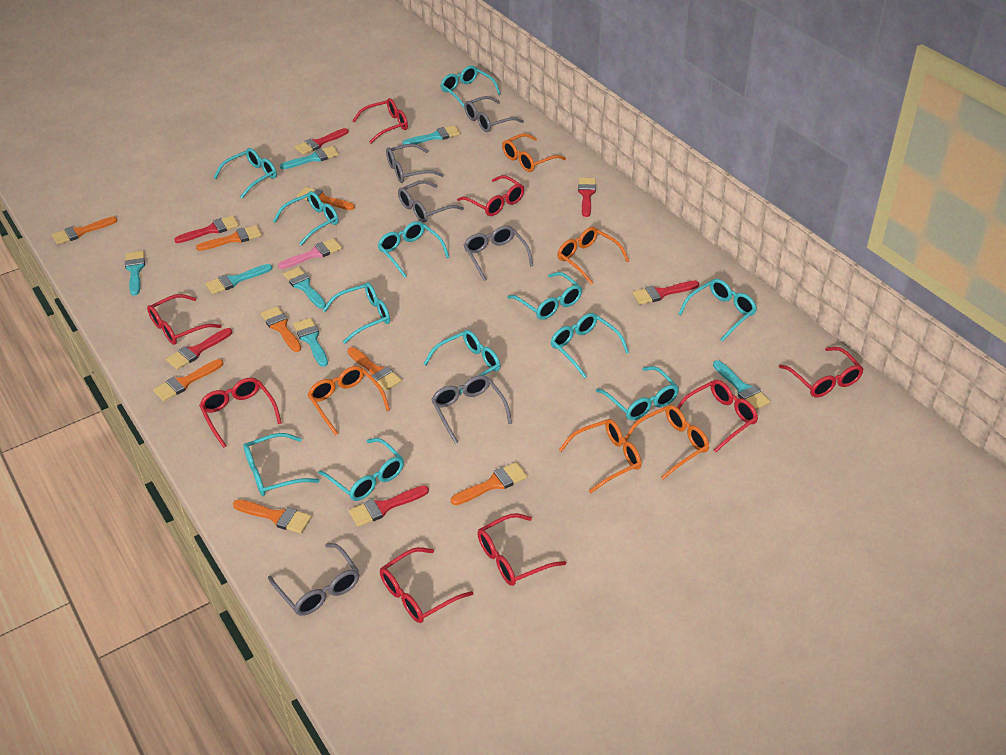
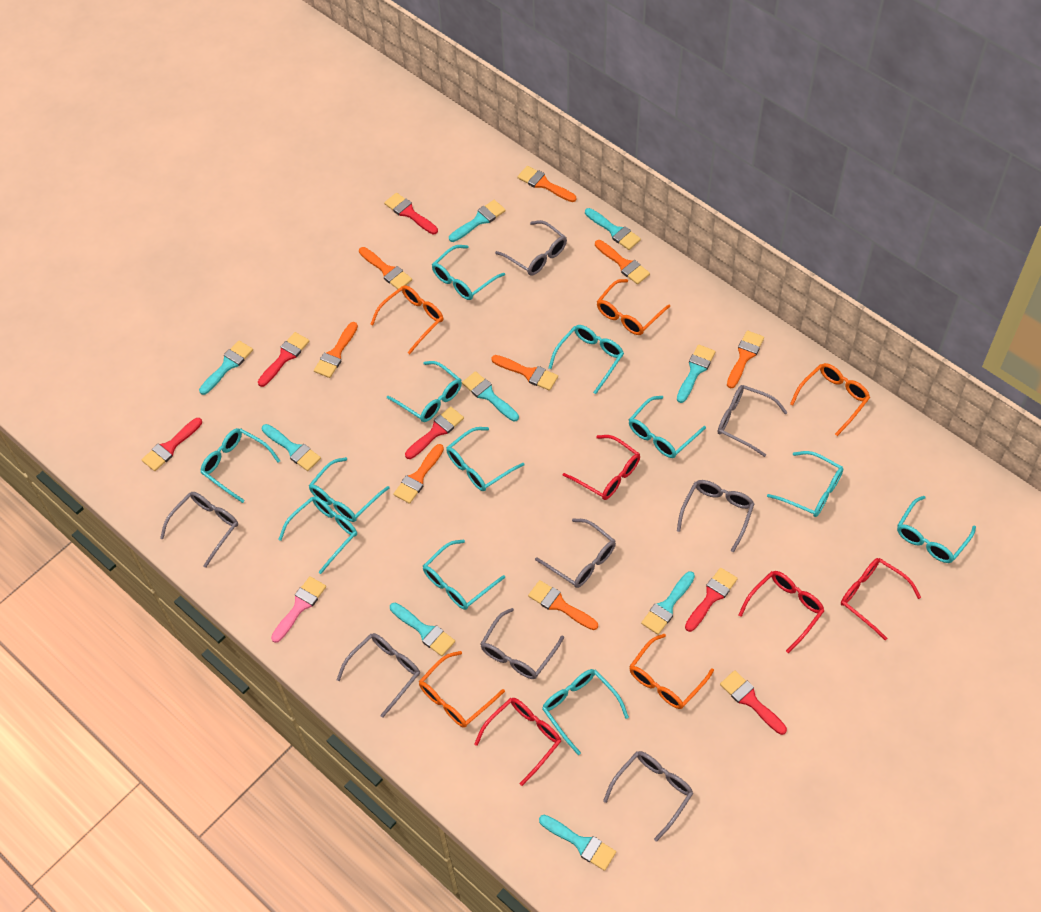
grey glasses: [268,543,360,616] [386,144,444,183] [398,180,464,222] [431,375,512,444] [464,96,524,132] [464,225,533,281] = 6 -> [160,492,238,568] [337,633,420,718] [481,608,564,679] [495,220,567,276] [535,519,616,588] [603,751,694,842] [677,480,754,552] [718,385,788,457] = 8
red glasses: [147,294,222,345] [199,378,282,448] [352,98,408,144] [380,547,473,623] [457,175,524,216] [478,513,566,586] [677,380,758,452] [779,347,864,397] = 8 -> [474,698,561,786] [563,435,640,500] [738,571,825,653] [841,558,921,640] = 4
turquoise brush: [125,251,145,296] [206,264,272,294] [280,146,339,169] [283,267,326,308] [293,318,328,367] [403,125,460,145] [713,360,771,410] = 7 -> [199,340,253,395] [262,424,321,471] [390,603,455,656] [449,200,506,242] [462,371,519,422] [539,815,616,871] [585,208,641,250] [641,571,695,635] [677,345,716,403] = 9

